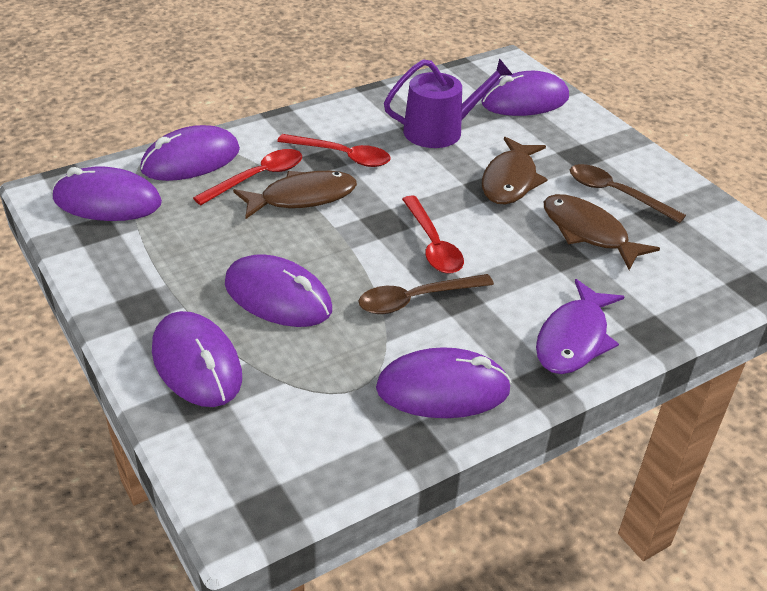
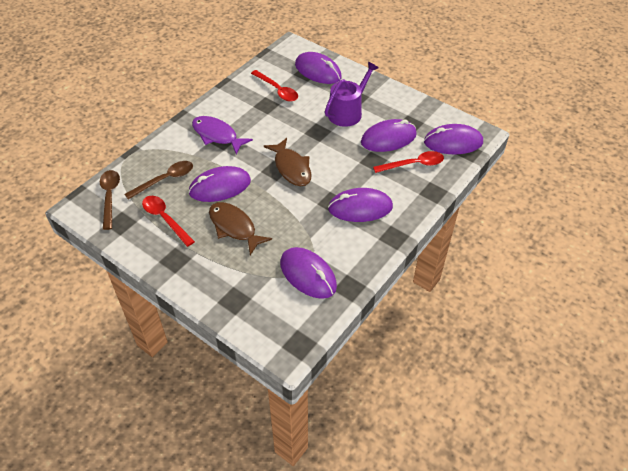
brown fish: [233,171,357,219] [482,137,548,204] [544,194,660,270] = 3 -> [209,202,272,255] [264,138,311,186] = 2

